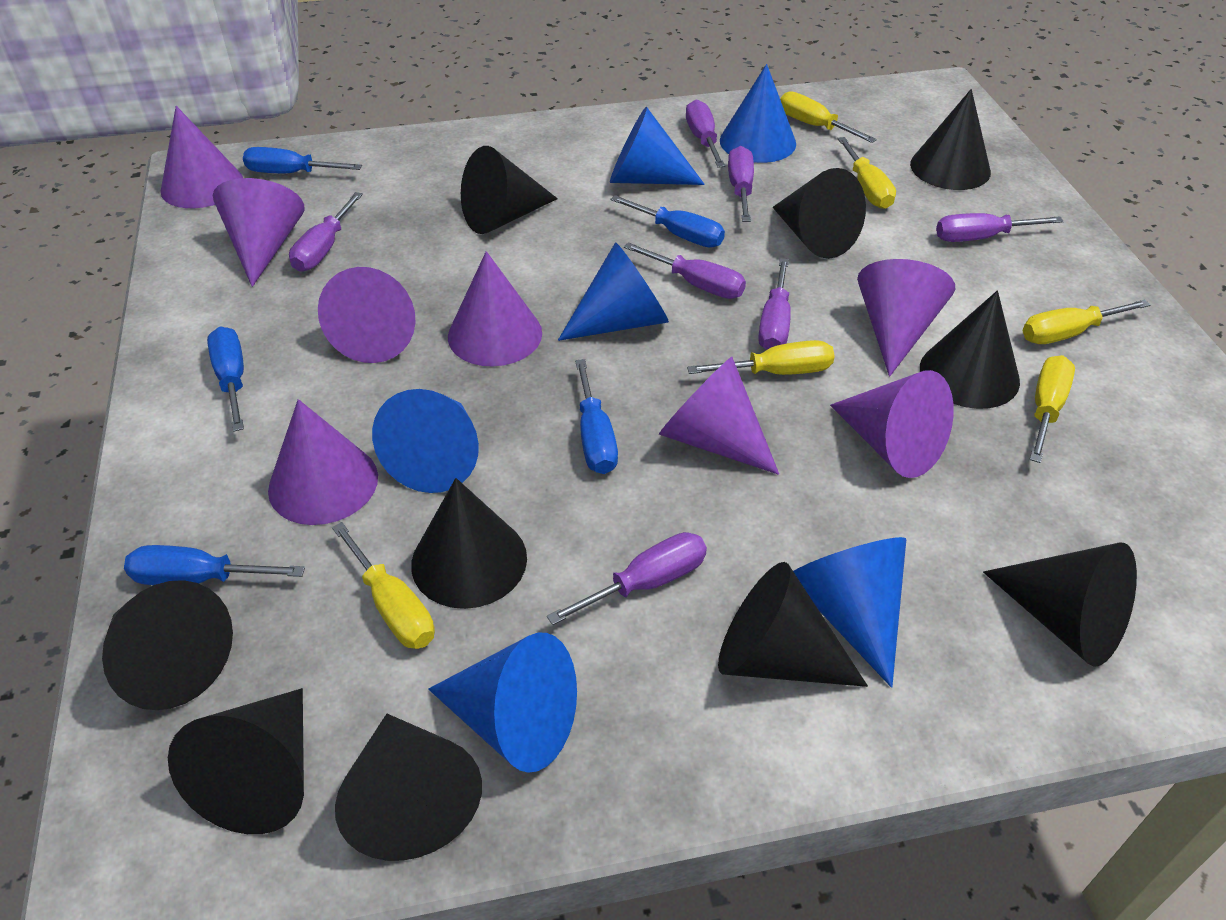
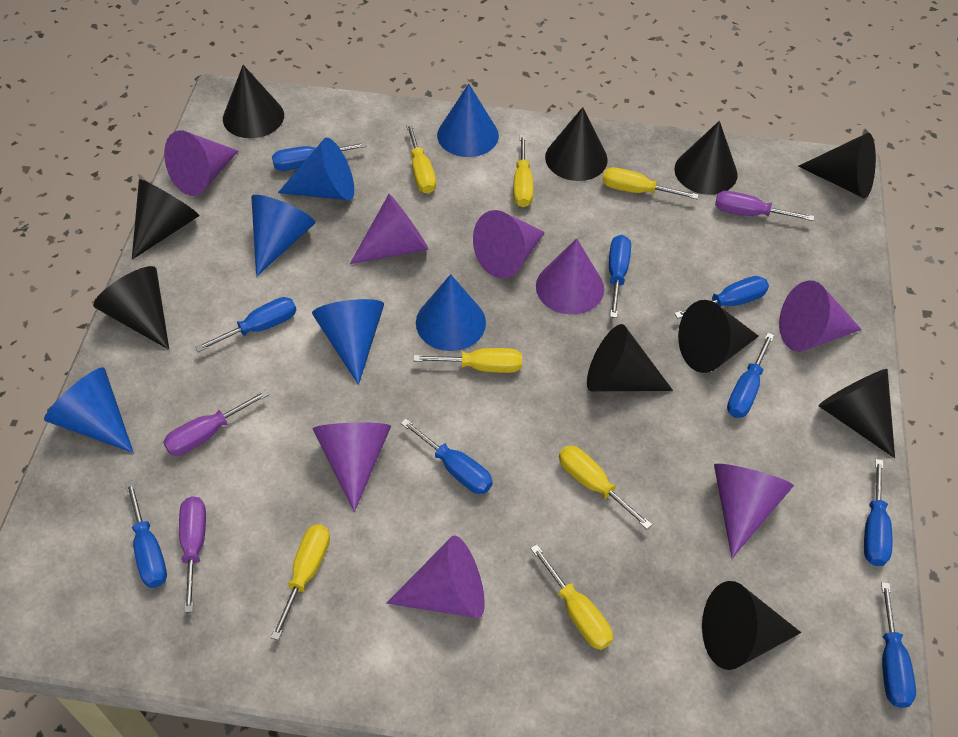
blue screwdriver: [124,545,305,585] [207,327,244,432] [243,147,362,173] [575,359,618,474] [611,195,725,247] = 5 -> [125,481,167,588] [195,297,296,352] [272,142,367,171] [401,419,493,494] [609,235,631,318] [674,276,769,319] [727,333,774,418] [864,459,892,566] [881,582,916,708] = 9
purple screwdriver: [289,192,363,272] [547,532,707,625] [624,242,746,299] [686,100,725,168] [728,146,754,222] [758,258,791,350] [936,213,1064,242] = 7 -> [163,390,269,456] [179,496,206,613] [715,191,814,221] = 3
yellow screwdriver: [332,522,435,649] [687,340,835,375] [780,91,877,143] [837,137,896,209] [1023,299,1150,344] [1030,355,1075,463] = 6 -> [270,524,330,640] [406,123,436,194] [413,348,522,373] [513,135,533,207] [530,544,613,650] [559,446,652,529] [602,167,699,199] = 7

